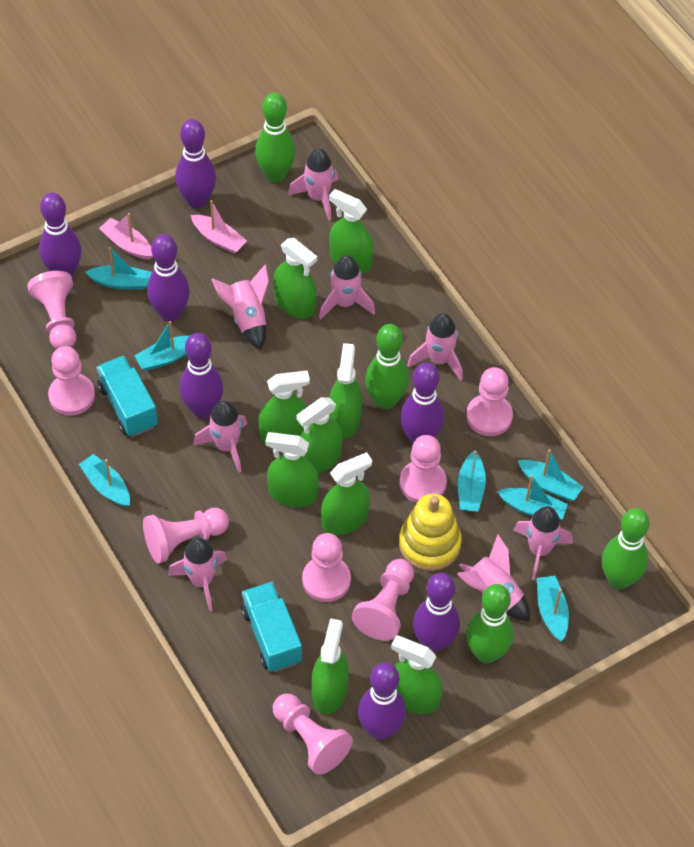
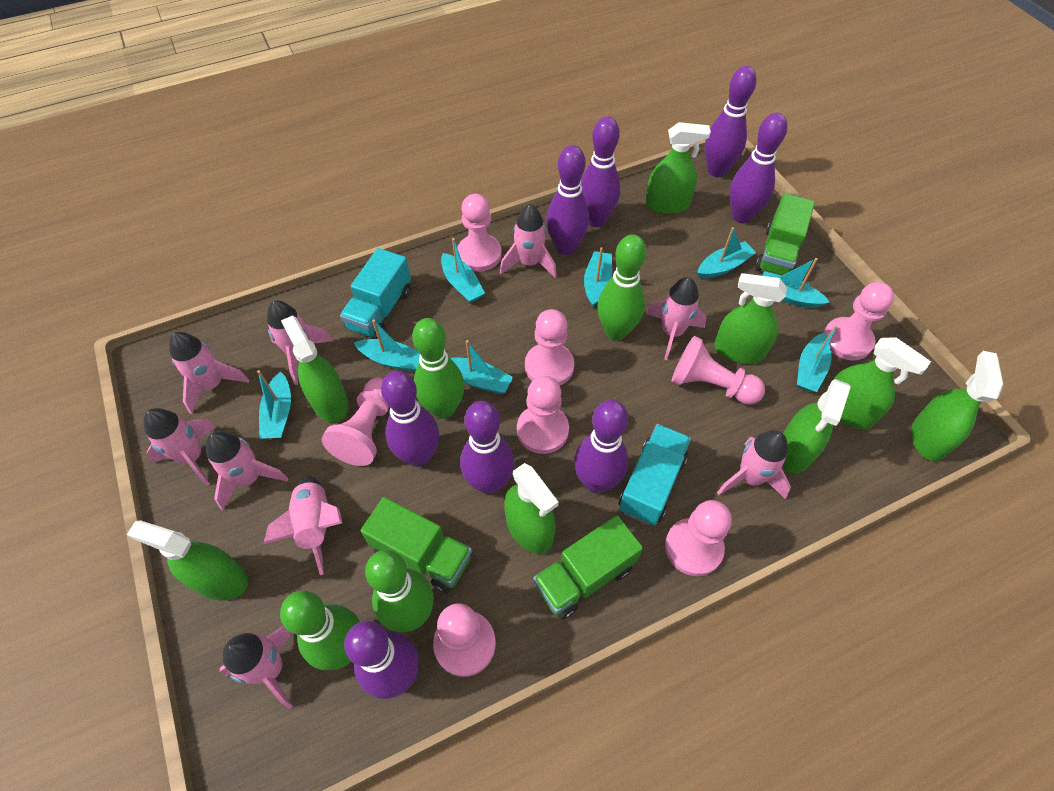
green spray bottle: [258,370,310,443] [265,432,319,507] [274,238,317,319] [297,397,343,474] [311,618,349,714] [321,452,372,535] [329,189,374,274] [329,343,362,439] [391,636,442,714] = 9 -> [127,520,248,601] [281,315,349,422] [504,463,559,554] [645,122,711,214] [714,273,787,364] [782,379,851,474] [826,337,931,429] [911,351,1004,461] = 8
green truck: none = 0 -> [360,497,472,593] [533,515,643,619] [755,193,815,275] = 3
pink boat: [99,213,153,260] [191,200,247,254] = 2 -> none = 0
pink rocket: [168,537,227,611] [193,401,247,473] [211,264,269,350] [288,148,338,221] [319,255,375,319] [407,313,463,381] [457,535,530,621] [513,506,572,580] = 8 -> [143,408,216,486] [169,332,249,414] [206,431,288,510] [220,625,293,709] [263,476,342,575] [267,300,333,385] [500,204,557,278] [646,277,707,360] [717,430,791,499] = 9
purple bowling pin: [39,193,82,277] [147,234,190,322] [175,119,216,209] [179,333,223,418] [358,663,406,740] [400,362,444,444] [413,573,460,652] = 7 -> [344,621,419,699] [381,371,439,467] [460,401,514,494] [546,145,589,255] [574,400,629,493] [581,116,620,227] [705,66,757,177] [730,113,787,223] = 8
turquoise boat: [79,454,130,507] [85,247,152,289] [134,321,189,371] [458,450,486,512] [497,475,568,520] [518,449,583,501] [537,576,569,642] = 7 -> [257,370,291,439] [354,319,420,372] [441,238,485,303] [451,340,513,394] [584,247,612,307] [697,227,756,279] [762,258,829,308] [797,325,838,392] = 8
yellow stacking toy: [399,494,462,571] = 1 -> none = 0

